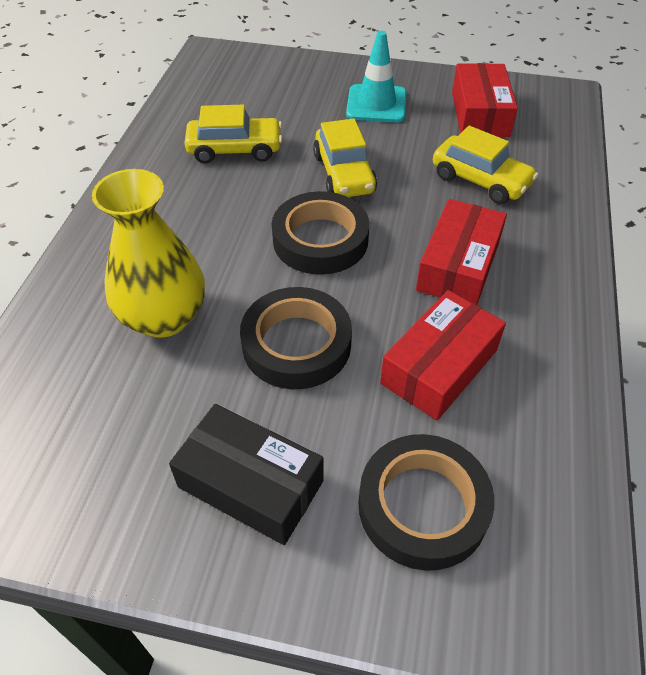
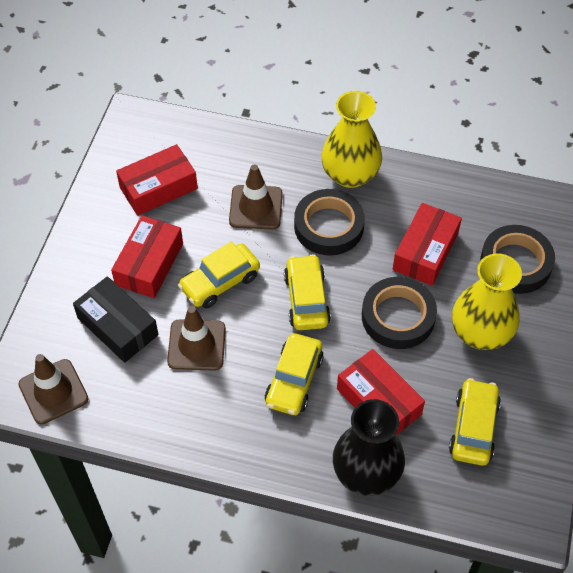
black vase: none = 0 -> [333,399,405,496] = 1
brown traffic cone: none = 0 -> [18,354,89,424] [167,306,226,371] [229,164,283,230] = 3
red box: [380,290,506,420] [416,199,507,305] [452,63,518,137] = 3 -> [111,215,183,298] [116,144,198,216] [337,349,425,435] [393,203,462,286] = 4
turquoise traffic cone: [346,31,407,123] = 1 -> none = 0
yellow car: [184,105,282,163] [313,118,377,197] [433,126,538,204] = 3 -> [178,241,260,308] [265,333,324,415] [284,254,331,330] [449,378,501,466] = 4
yellow vase: [92,169,205,338] = 1 -> [321,91,382,188] [452,253,522,350] = 2

